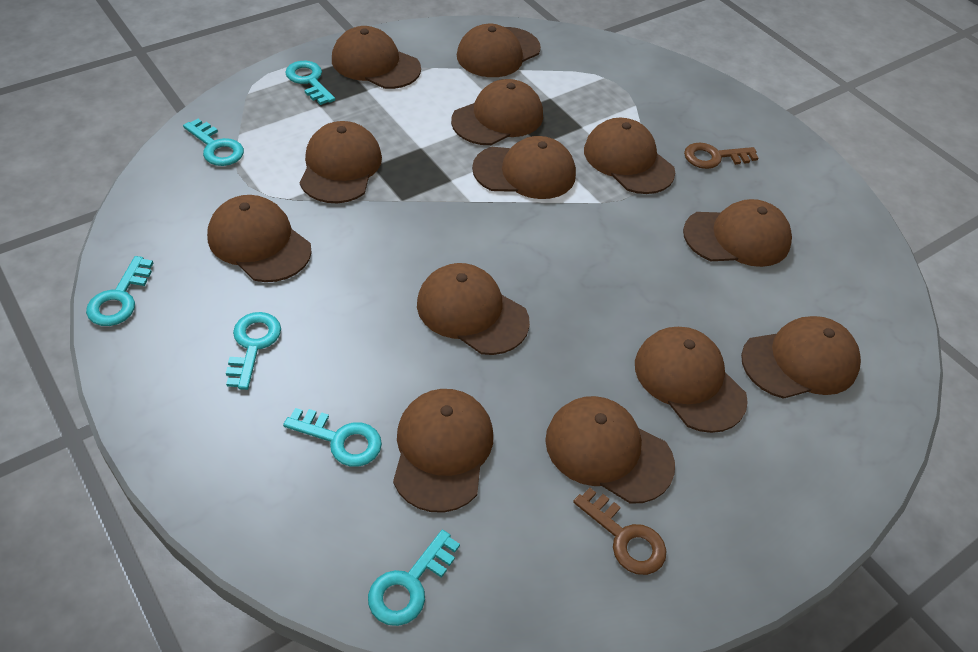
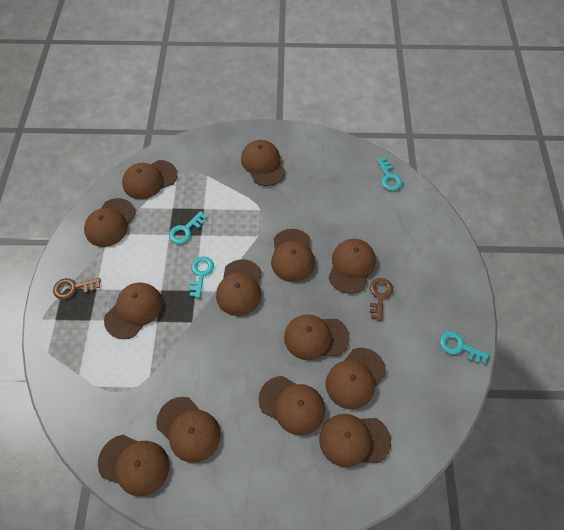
turquoise key: [86,256,153,326] [183,119,244,166] [226,312,281,390] [283,408,382,467] [285,61,335,105] [368,530,460,626] = 6 -> [169,211,207,244] [189,256,214,298] [377,158,402,191] [440,331,489,364] = 4

